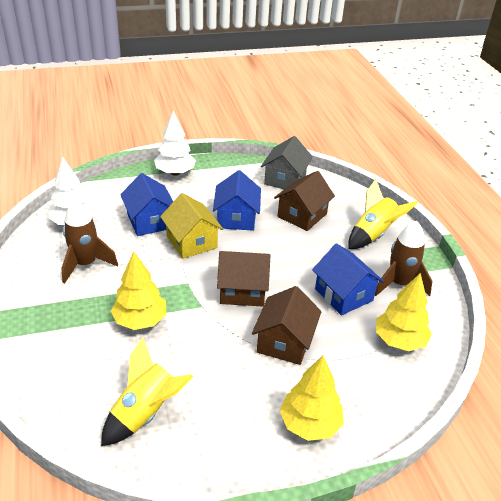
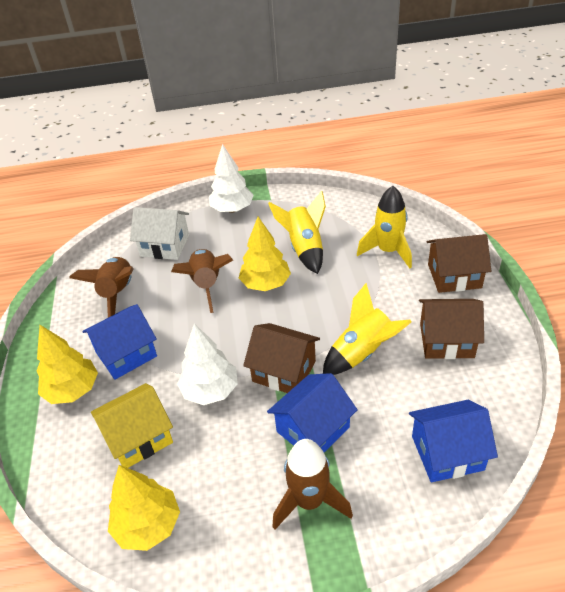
brown rocket: [62,199,118,284] [375,221,432,296] = 2 -> [69,257,134,318] [171,249,233,313] [273,439,353,530] = 3
grey house: [261,136,313,189] = 1 -> none = 0
white house: none = 0 -> [130,207,189,260] = 1
yellow rocket: [101,337,193,446] [349,179,418,249] = 2 -> [268,190,326,274] [323,283,412,375] [357,186,412,268] = 3

